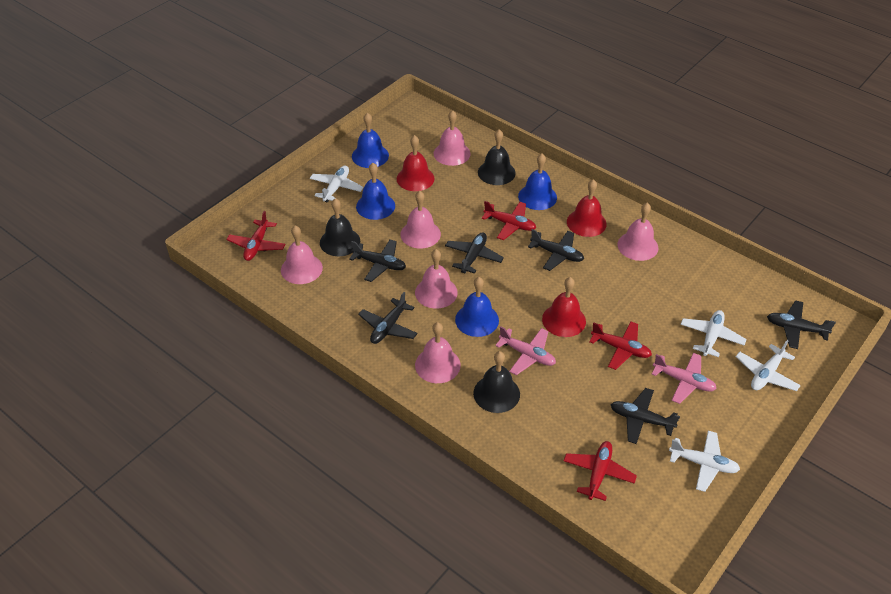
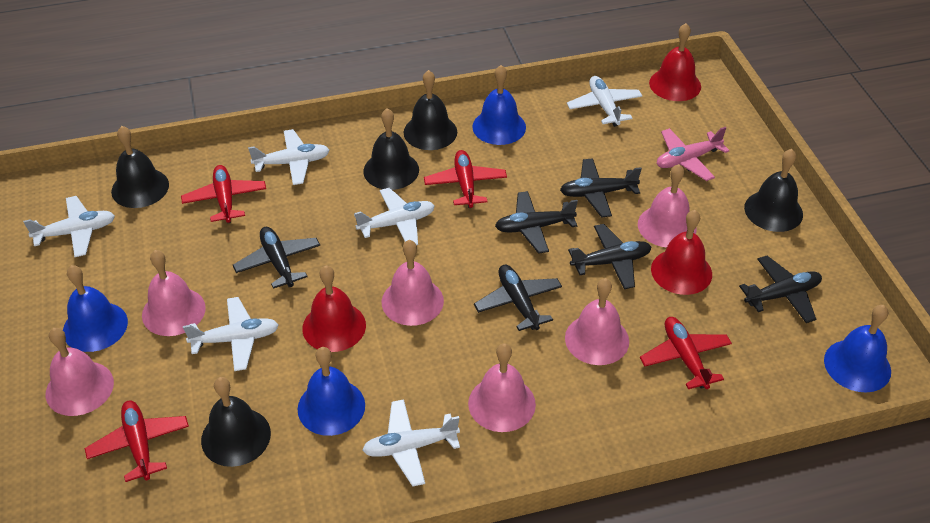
black bell: [320,198,360,256] [473,351,520,413] [478,129,516,185] = 3 -> [111,126,169,208] [201,377,271,467] [363,108,419,190] [403,70,457,150] [744,149,803,232] = 5
pink plane: [495,326,556,375] [652,353,717,404] = 2 -> [657,127,730,181] = 1
white plane: [310,166,364,202] [669,431,740,492] [680,310,746,357] [736,340,801,391] = 4 -> [23,196,115,257] [183,297,279,371] [248,129,330,185] [354,187,435,245] [362,399,460,487] [567,76,642,127] = 6

